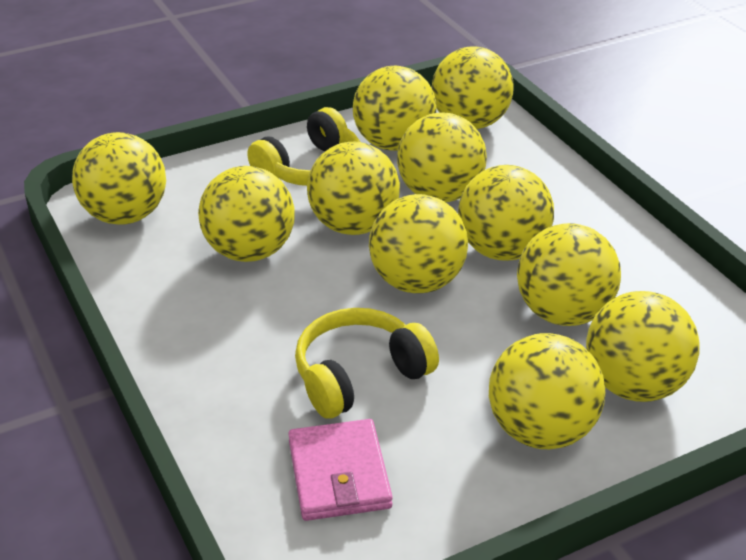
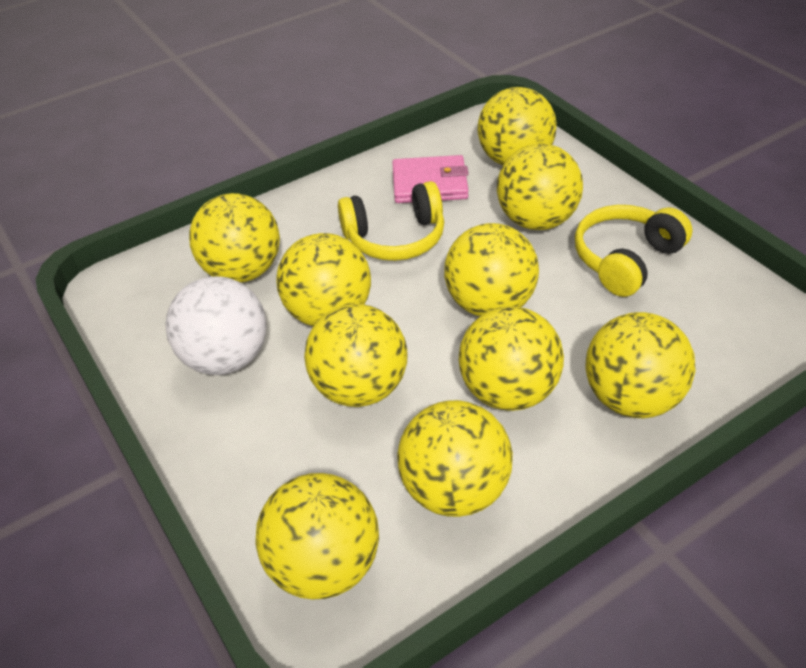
white ball: none = 0 -> [166,276,267,375] = 1
yellow ball: [72,132,166,225] [198,166,295,262] [307,142,400,235] [353,66,436,151] [369,194,468,293] [397,113,487,202] [431,46,514,129] [458,165,554,261] [489,333,606,449] [517,223,621,326] [586,291,700,402] = 11 -> [189,193,280,282] [255,473,379,600] [276,233,371,326] [304,304,407,407] [397,400,513,517] [444,223,539,316] [459,306,564,411] [478,87,557,165] [497,143,583,230] [585,312,696,418] = 10

